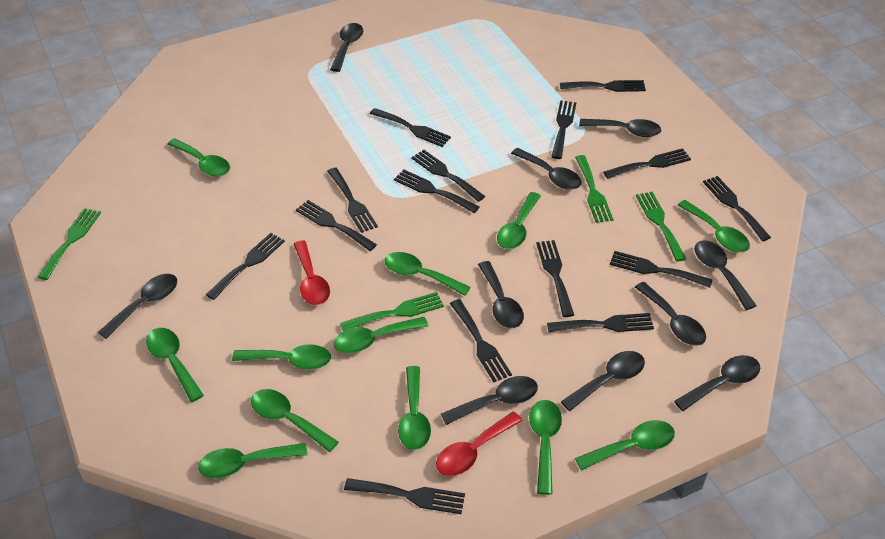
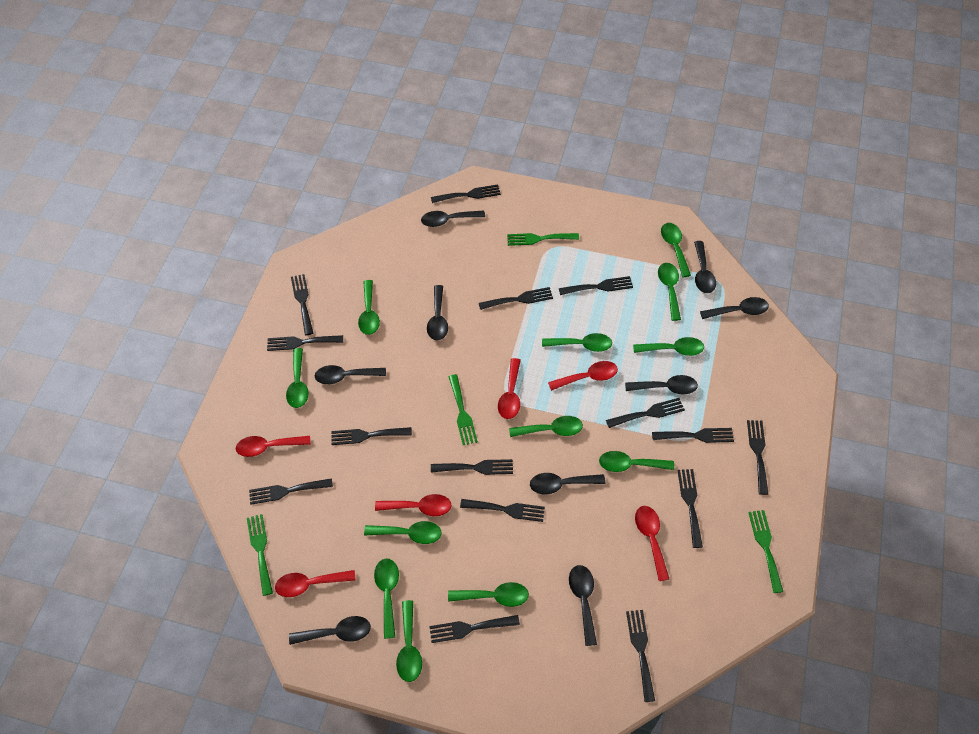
black spoon: [98,274,177,339] [330,23,363,72] [441,376,538,425] [478,261,524,328] [511,148,582,190] [561,351,645,411] [579,119,661,137] [635,282,706,346] [674,355,760,411] [695,240,757,310] = 10 -> [289,616,371,645] [315,365,386,384] [421,211,485,227] [427,285,448,340] [530,473,605,494] [569,565,597,646] [625,375,698,394] [694,241,716,293] [700,297,769,319] = 9
red spoon: [294,240,330,305] [436,411,522,476] = 2 -> [236,436,311,457] [275,570,356,597] [375,494,452,516] [498,358,521,419] [548,361,618,391] [635,506,669,581] = 6

